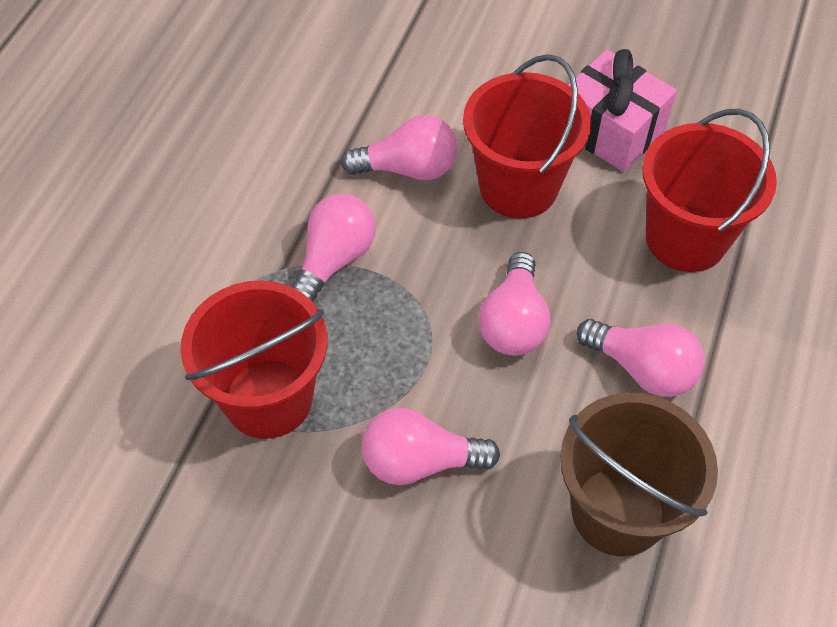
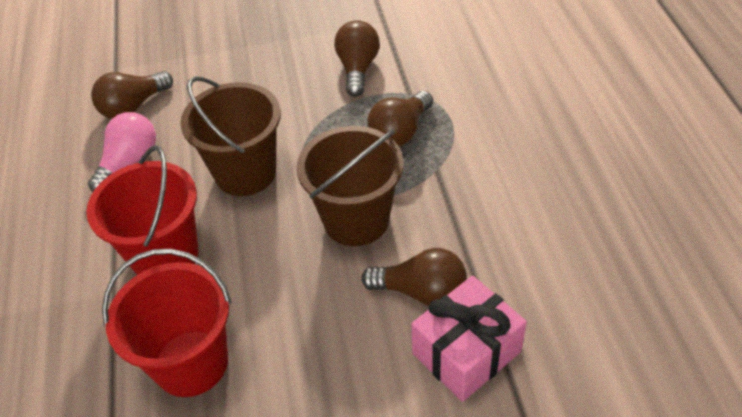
brown bucket: [560,393,718,556] = 1 -> [180,76,281,196] [297,126,404,246] = 2
brown light bulb: none = 0 -> [91,71,173,119] [334,20,380,97] [361,248,467,306] [367,91,433,147] = 4
pink light bulb: [292,194,376,302] [341,115,458,180] [362,408,500,485] [479,252,551,356] [577,319,704,397] = 5 -> [88,112,156,193] = 1
red bucket: [181,281,328,439] [463,54,591,219] [642,109,777,272] = 3 -> [86,145,198,275] [102,249,232,397] = 2

